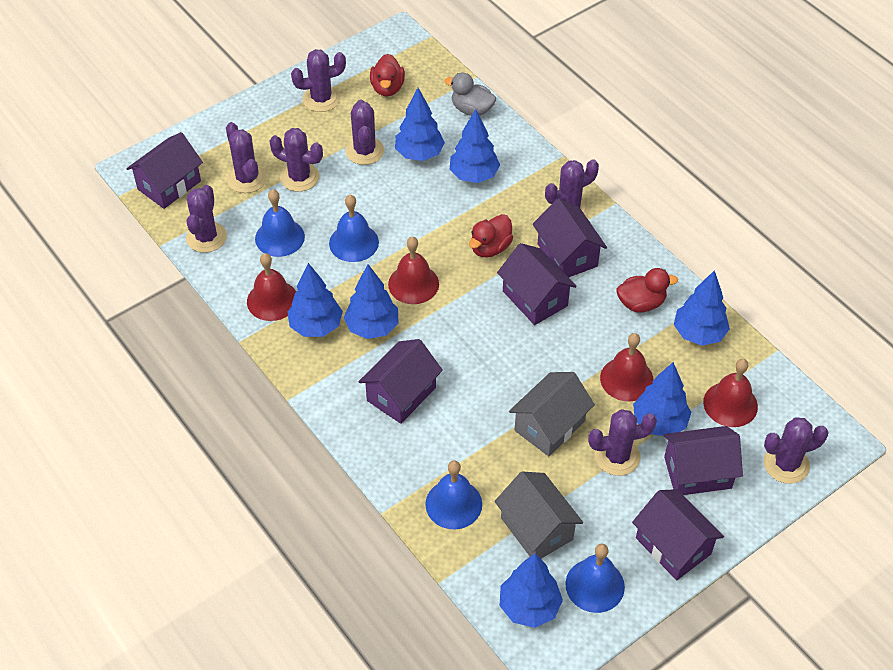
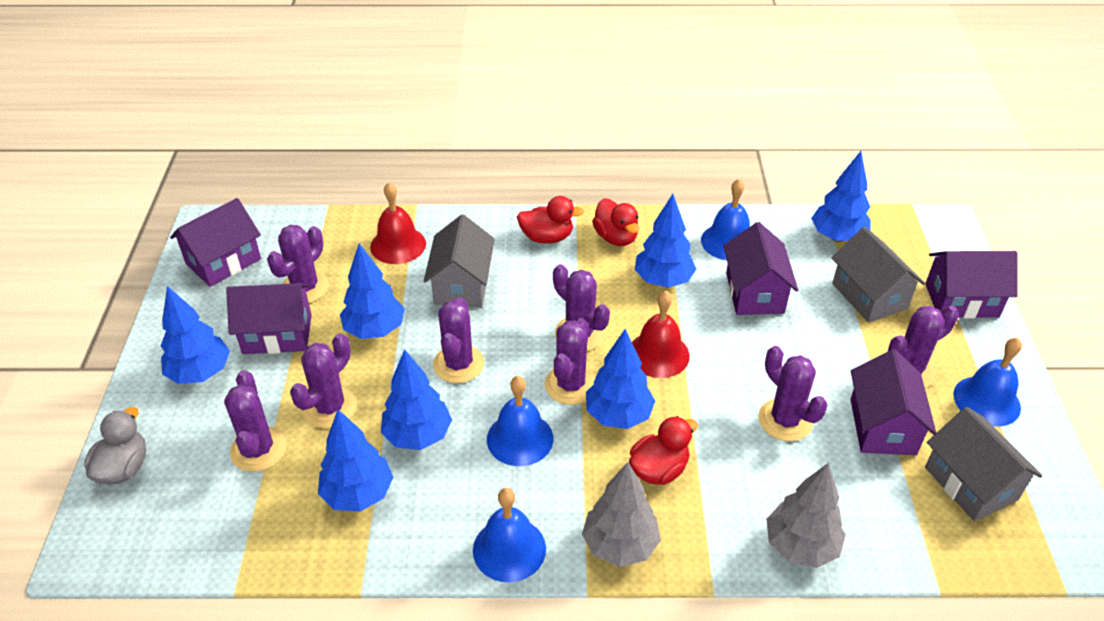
grey house: [495,471,583,559] [509,372,595,456] = 2 -> [424,214,495,307] [832,227,925,323] [925,407,1042,522] = 3
grey tree: none = 0 -> [582,462,661,567] [766,463,846,568] = 2
purple house: [126,132,203,209] [359,339,443,424] [497,243,577,325] [533,198,607,277] [632,489,724,580] [663,426,743,495] = 6 -> [170,198,261,287] [226,283,312,354] [723,222,798,315] [850,349,937,455] [925,251,1018,318] = 5
red bell: [247,253,296,321] [388,237,439,304] [600,333,654,401] [703,359,758,427] = 4 -> [370,182,426,264] [632,291,690,378] = 2

